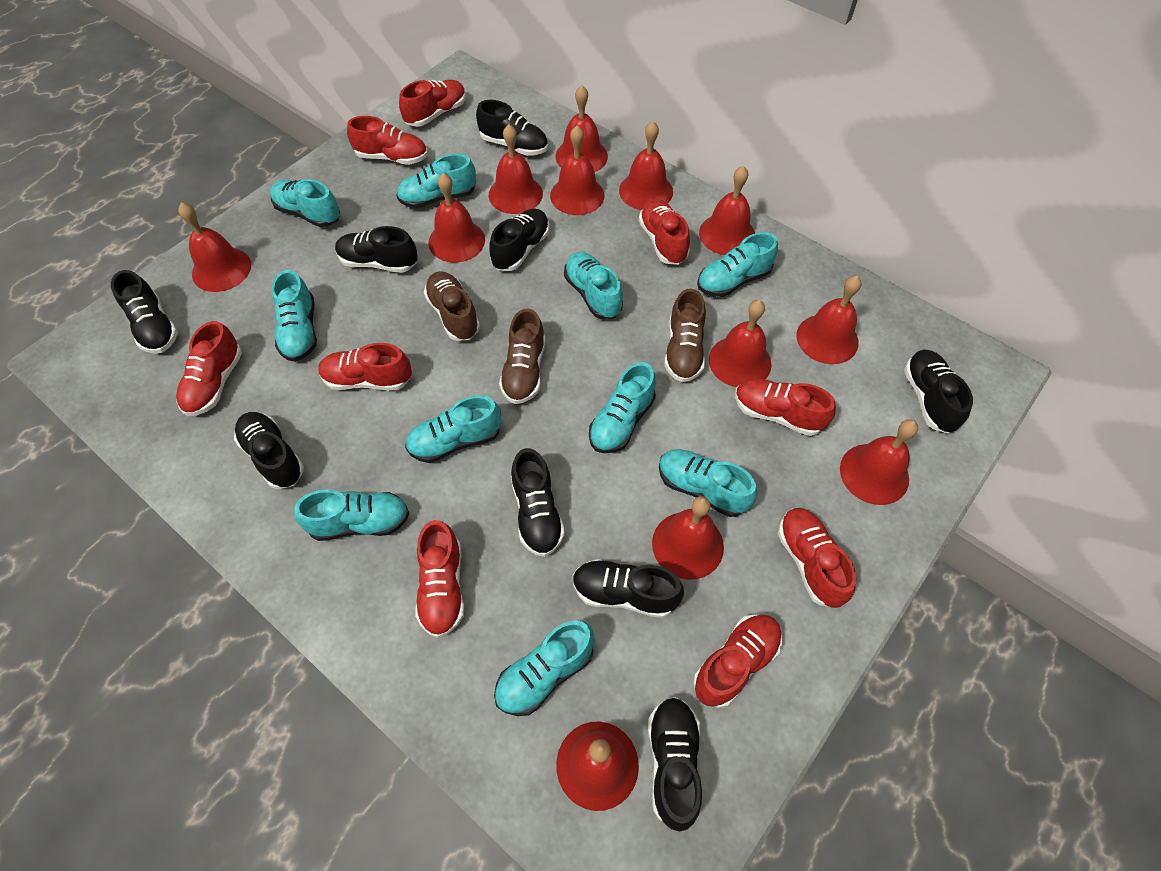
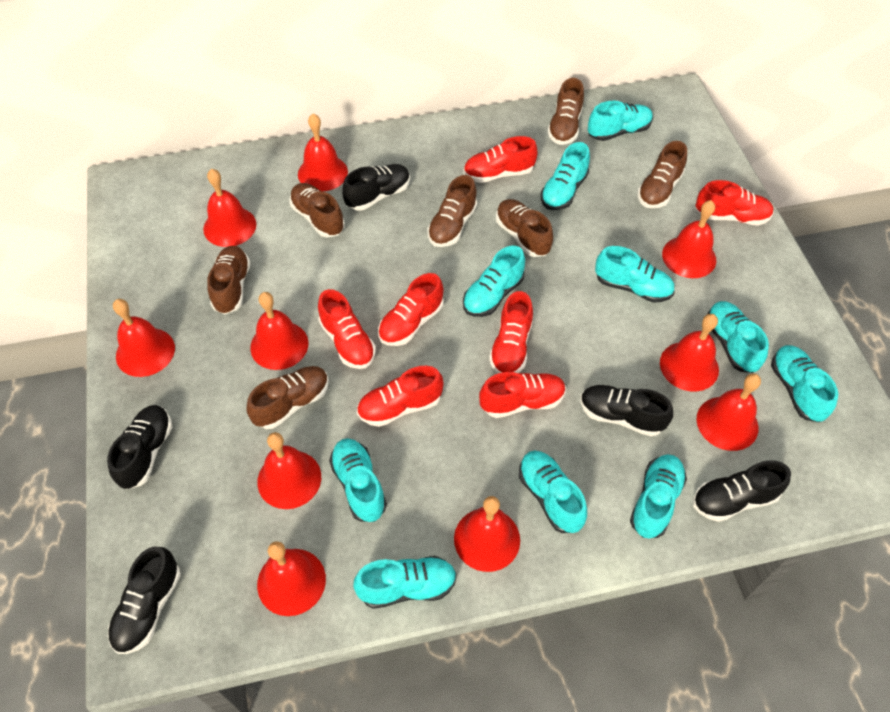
black shoe: [111,270,178,354] [234,412,304,489] [335,226,418,273] [476,100,548,156] [489,209,550,271] [511,448,565,557] [573,559,684,618] [648,697,702,832] [904,350,973,433] = 9 -> [107,405,172,489] [108,547,181,654] [342,164,410,210] [581,385,673,437] [693,460,791,522] = 5
brown shoe: [424,271,480,341] [499,309,545,404] [664,288,706,382] = 3 -> [207,246,250,314] [247,366,329,429] [290,183,345,237] [428,175,477,247] [496,199,553,257] [547,78,584,145] [637,141,687,208] = 7
red bell: [178,202,251,292] [428,173,485,263] [489,124,543,214] [550,126,604,215] [555,85,608,172] [556,722,639,811] [619,121,673,210] [652,496,724,580] [699,166,755,255] [709,300,772,387] [796,276,861,364] [840,419,918,505] = 12 -> [113,299,175,377] [203,169,256,247] [250,292,308,370] [257,432,321,509] [257,541,326,616] [298,114,348,191] [454,496,520,572] [660,314,719,392] [662,200,716,278] [696,373,761,451] = 10
red shoe: [176,321,242,416] [318,343,412,391] [347,116,427,165] [399,80,466,127] [415,520,464,638] [639,199,690,265] [693,614,782,708] [735,379,836,436] [778,508,857,608] = 9 -> [318,289,376,369] [357,366,444,427] [378,273,443,346] [463,136,538,183] [479,372,566,418] [489,291,533,374] [695,180,774,226] = 7

